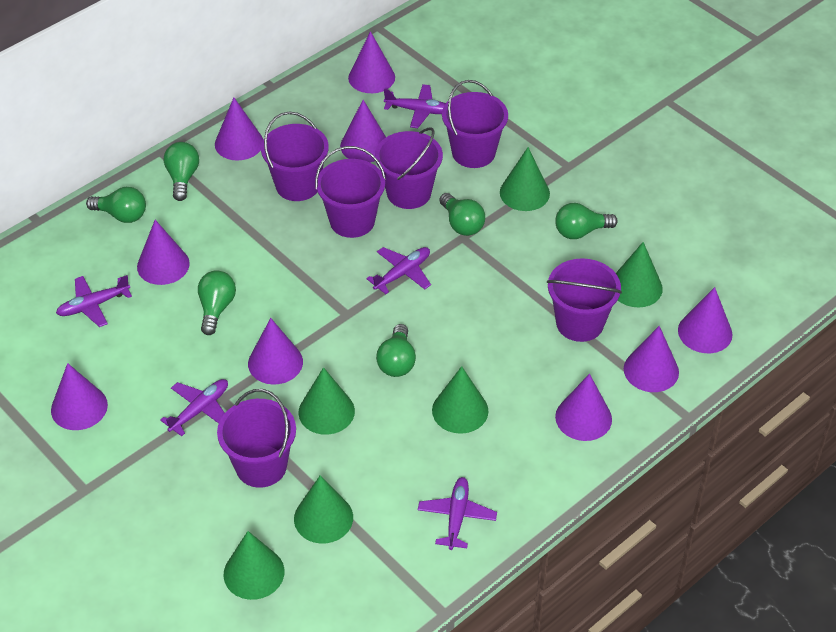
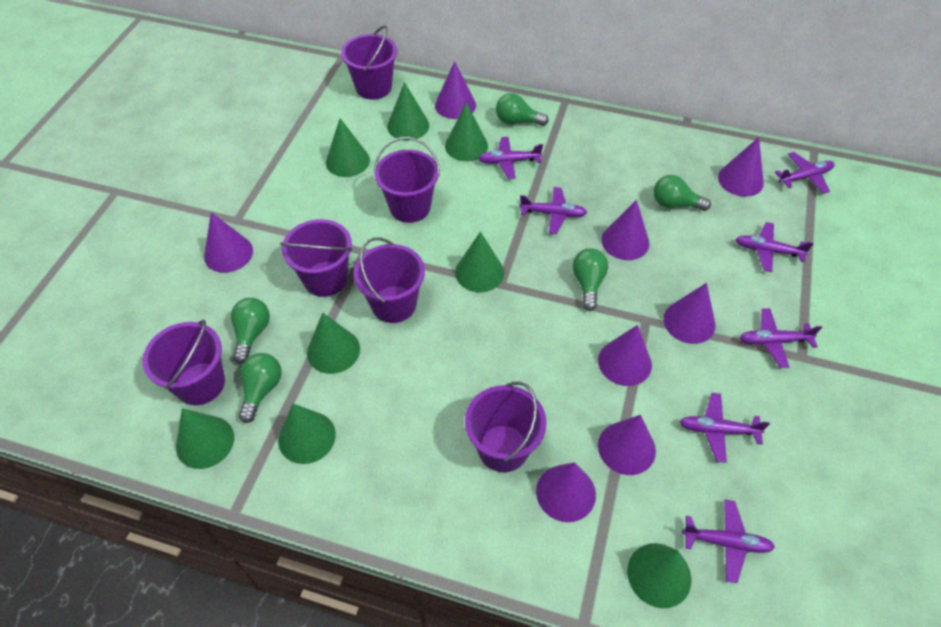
green cone: [223,531,285,600] [294,475,353,543] [298,367,355,435] [432,366,488,434] [500,147,550,211] [616,242,663,307] = 6 -> [176,408,234,469] [278,404,336,464] [307,313,360,374] [326,118,370,177] [387,82,429,141] [445,102,488,161] [455,232,504,292] [627,543,691,608] = 8
green light bulb: [86,187,146,223] [164,142,199,201] [198,270,236,335] [376,324,416,377] [439,193,485,236] [555,203,618,239] = 6 -> [231,298,270,364] [239,353,281,423] [496,93,549,126] [572,248,608,311] [653,175,711,211] = 5
purple cone: [51,363,108,430] [137,220,190,285] [215,97,263,161] [248,318,303,385] [340,100,386,162] [348,31,395,93] [555,374,612,441] [624,326,679,392] [678,287,732,353] = 9 -> [204,212,253,273] [435,61,476,119] [536,462,596,522] [598,325,652,386] [598,415,656,475] [601,200,649,260] [663,283,716,344] [718,137,764,197] = 8
purple plane: [56,275,132,327] [160,379,228,436] [366,247,431,294] [384,84,446,128] [418,477,497,550] = 5 -> [478,137,543,179] [519,187,587,234] [680,393,770,463] [682,500,775,583] [735,222,813,272] [740,308,822,368] [775,152,834,194] = 7

